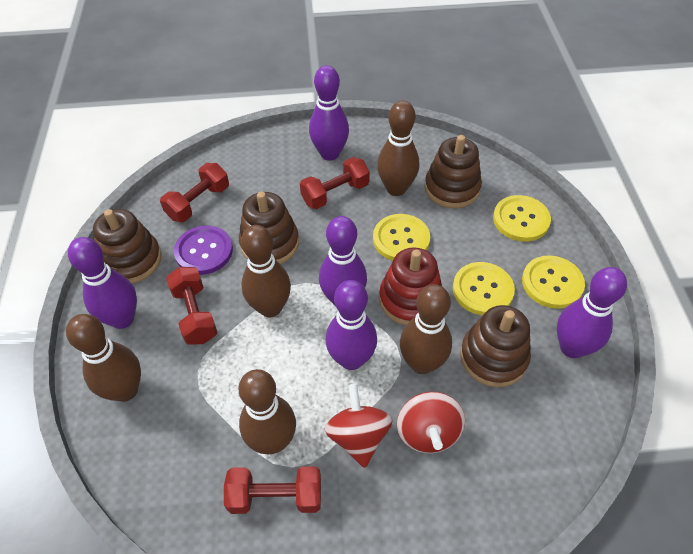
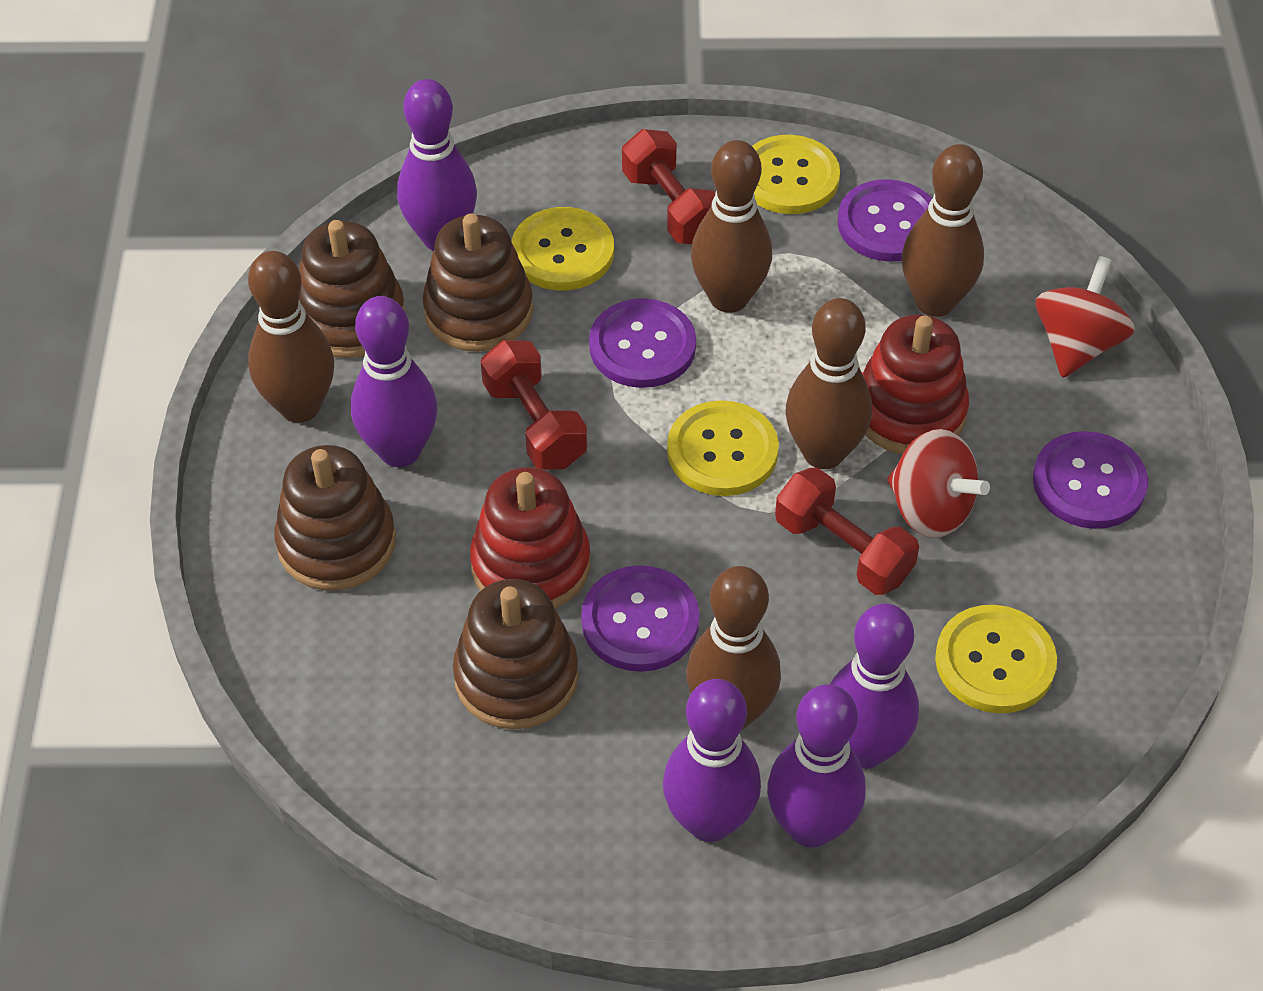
purple button: [174,225,233,275] = 1 -> [581,565,699,672] [589,298,696,388] [837,179,932,262] [1033,431,1148,529] = 4
red dumbbell: [160,163,229,222] [166,267,218,345] [224,466,321,514] [300,157,370,209] = 4 -> [481,340,587,470] [622,129,716,244] [775,467,919,595] = 3
red stacking toy: [379,247,442,325] = 1 -> [470,467,590,609] [862,315,969,454] = 2

